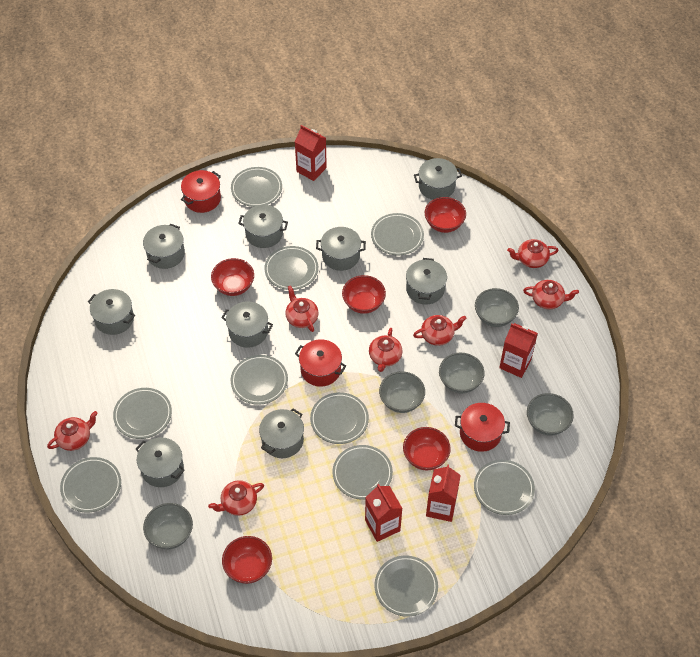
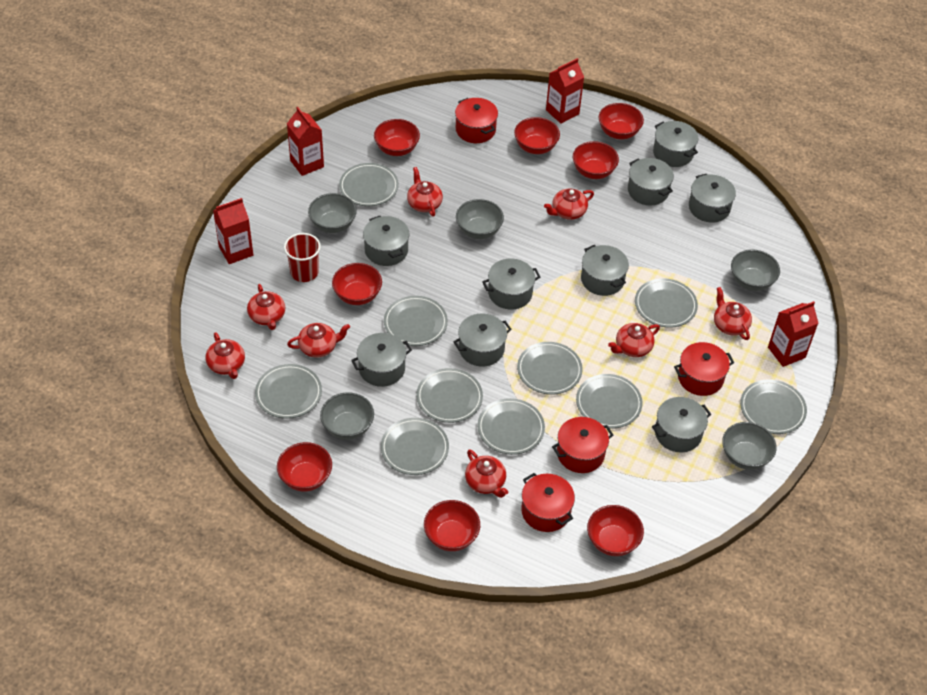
red bowl: [211,258,254,296] [222,536,272,584] [342,275,386,314] [403,427,451,471] [425,197,466,233] = 5 -> [277,442,332,492] [332,263,382,305] [374,119,420,156] [424,500,480,551] [514,117,560,154] [573,141,619,179] [587,505,644,556] [599,103,644,139] = 8
red cup: none = 0 -> [284,233,321,282] = 1
red pot: [181,170,221,213] [295,339,346,387] [455,403,510,452] = 3 -> [455,98,498,143] [521,473,575,532] [552,417,613,473] [674,342,734,396] = 4
red teapot: [47,411,98,451] [208,480,264,516] [285,285,319,332] [369,328,403,372] [413,315,467,346] [507,239,559,268] [523,280,579,309] = 7 -> [206,332,245,379] [247,284,285,330] [287,323,350,358] [407,167,443,217] [465,449,508,498] [544,189,594,220] [608,323,660,357] [714,287,752,340] = 8

